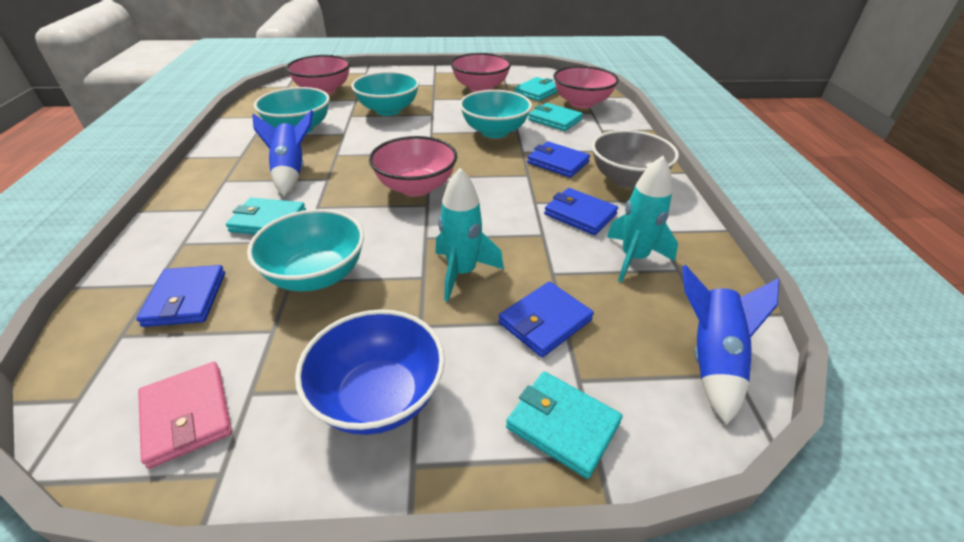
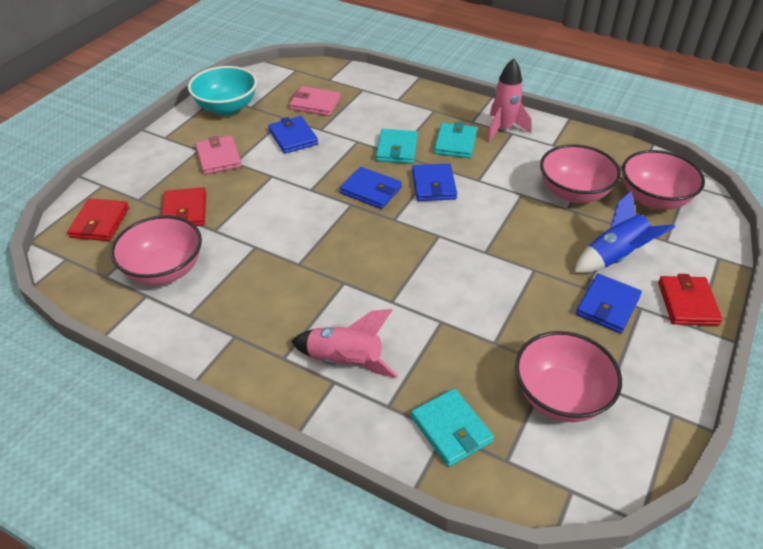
blue bowl: [295,309,445,435] = 1 -> none = 0
blue rocket: [252,110,313,196] [682,265,780,425] = 2 -> [574,190,675,273] = 1
grey bowl: [592,130,679,188] = 1 -> none = 0
pink rocket: none = 0 -> [291,309,398,378] [487,58,532,142] = 2
pink wallet: [138,362,232,469] = 1 -> [195,136,242,174] [289,86,341,116] = 2
red wallet: none = 0 -> [67,198,129,241] [161,187,206,226] [658,274,723,326] = 3
turquoise bowl: [247,209,364,291] [254,87,330,133] [351,71,419,116] [459,90,532,138] = 4 -> [188,66,257,115] = 1
turquoise rocket: [435,168,504,301] [607,156,678,282] = 2 -> none = 0
turquoise wallet: [226,198,306,235] [506,371,623,479] [514,77,558,101] [528,103,583,131] = 4 -> [376,129,418,164] [411,388,494,467] [434,122,477,158] = 3

